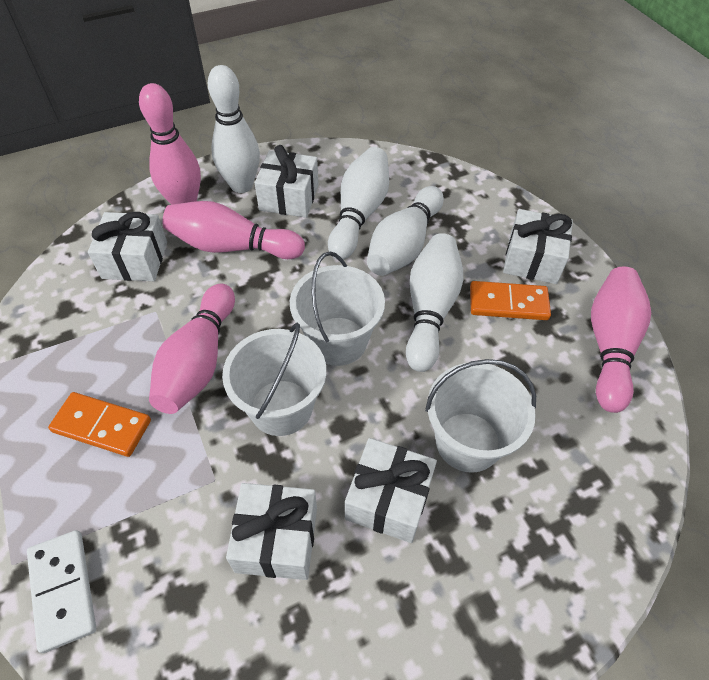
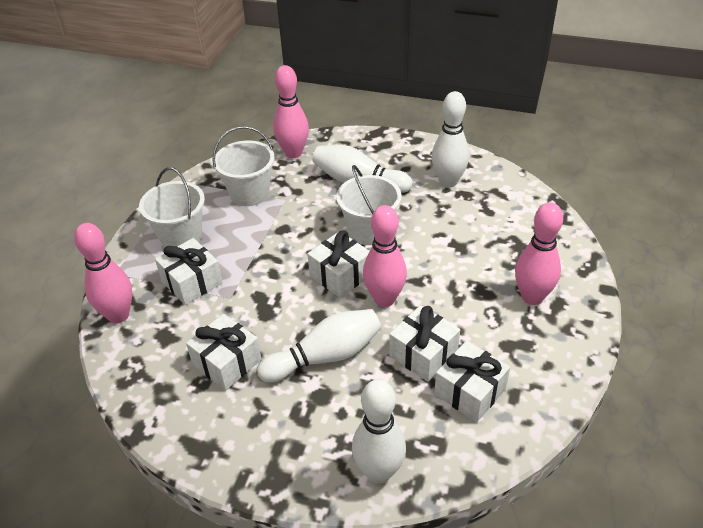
orange domino: [48,392,151,457] [470,281,551,320] = 2 -> none = 0
white domino: [27,530,96,653] = 1 -> none = 0

